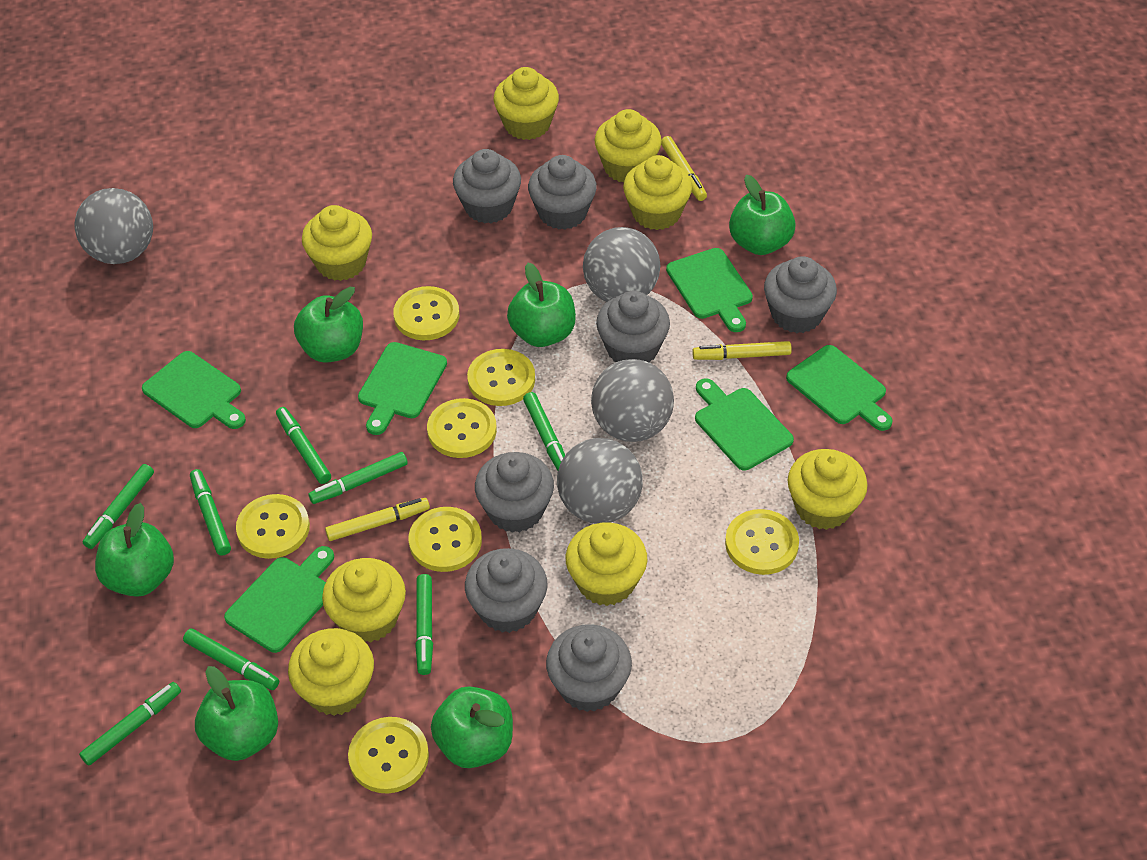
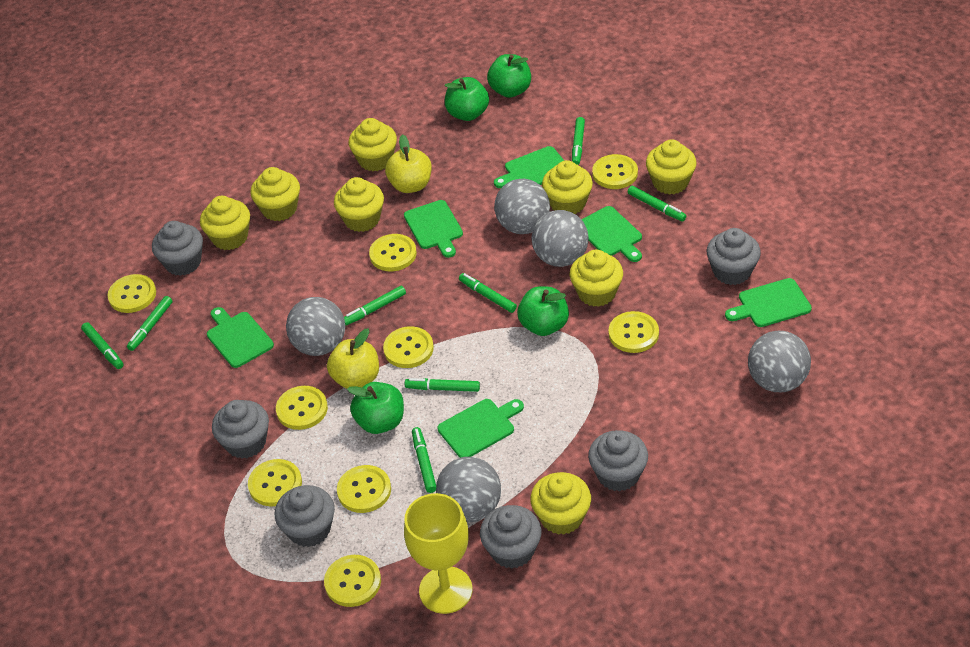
green apple: [95,503,174,597] [195,666,278,761] [294,287,363,363] [431,686,513,768] [507,263,576,347] [729,175,796,255] = 6 -> [347,382,404,434] [445,77,489,121] [487,54,531,98] [517,286,569,336] = 4
grey ball: [75,188,153,264] [557,438,643,524] [583,227,661,302] [591,359,674,442] = 4 -> [286,297,345,356] [436,457,501,522] [494,179,550,234] [532,210,589,267] [748,331,811,392] = 5
grey cupcake: [453,149,521,223] [465,548,548,633] [475,452,554,533] [528,155,597,230] [546,624,632,712] [596,290,670,363] [764,256,837,333] = 7 -> [152,221,203,276] [212,400,269,459] [275,485,335,547] [480,505,542,569] [588,430,648,492] [707,228,761,285] = 6
yellow apple: none = 0 -> [327,329,379,389] [385,134,432,193] = 2
yellow button: [236,494,310,559] [348,717,429,793] [393,286,459,340] [409,507,482,572] [427,398,497,458] [467,349,535,406] [725,509,799,575] = 7 -> [107,274,156,313] [248,459,302,507] [276,386,328,430] [324,555,381,607] [337,465,391,513] [369,234,417,271] [383,327,434,368] [592,154,638,189] [608,311,659,353] = 9
yellow goblet: none = 0 -> [404,493,473,614] = 1
yellow marker: [325,498,430,541] [661,136,707,201] [692,341,792,360] = 3 -> none = 0

